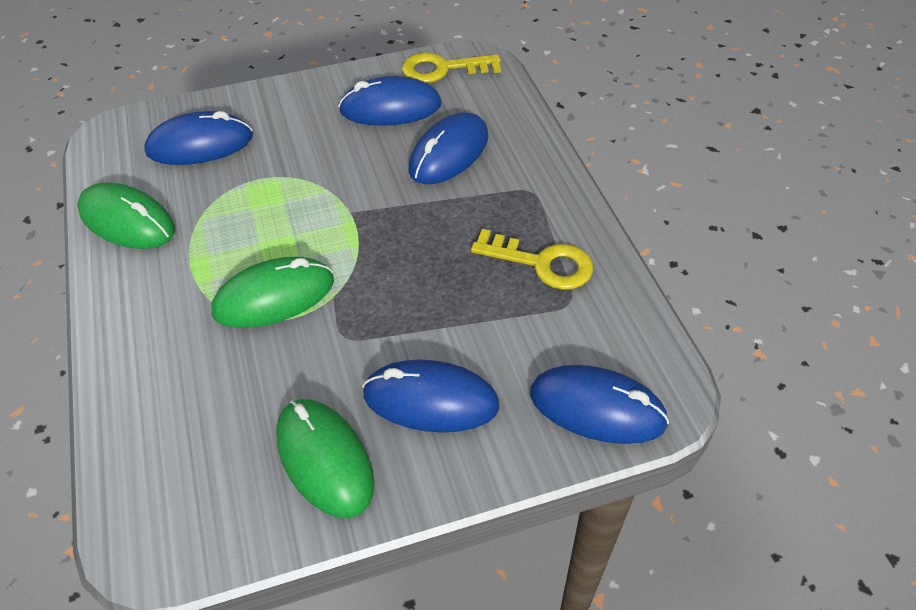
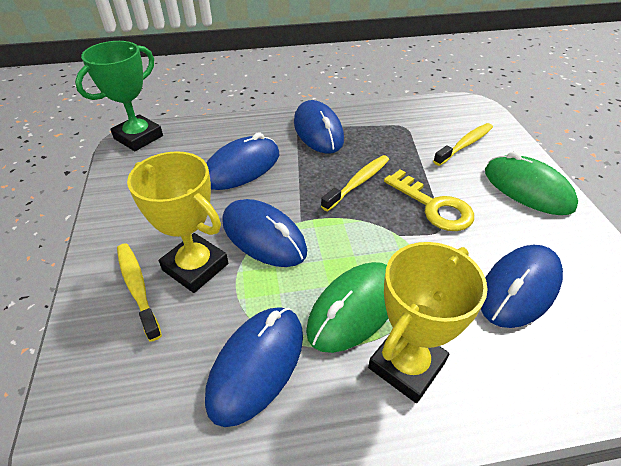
green mouse: [77,182,175,249] [212,257,334,328] [276,399,375,518] = 3 -> [306,262,388,353] [485,152,578,215] = 2
green trophy: none = 0 -> [75,41,163,151] = 1
yellow key: [402,53,501,83] [471,229,593,290] = 2 -> [384,169,474,231] = 1
yellow toothbrush: none = 0 -> [117,244,162,342] [321,155,389,211] [433,123,493,166] = 3
yellow trophy: none = 0 -> [127,151,228,293] [368,242,488,403] = 2

